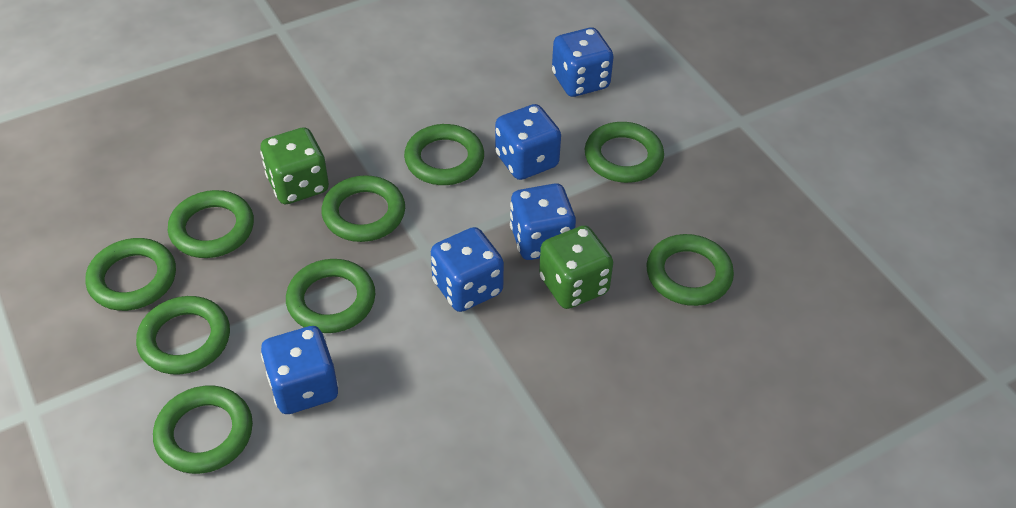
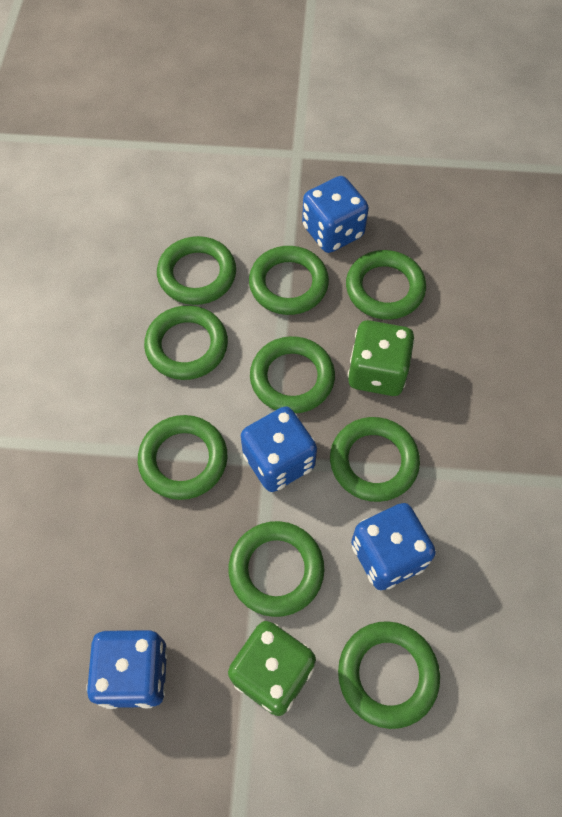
blue dice: [261,326,339,414] [431,227,504,312] [495,104,561,180] [510,183,576,260] [552,28,614,97] = 5 -> [86,630,168,709] [241,406,317,492] [302,176,369,253] [351,503,436,590] = 4

